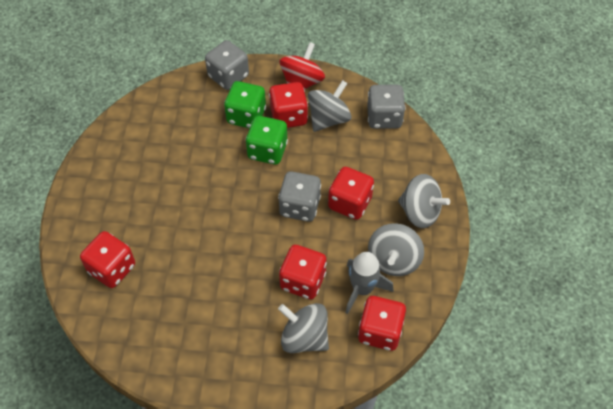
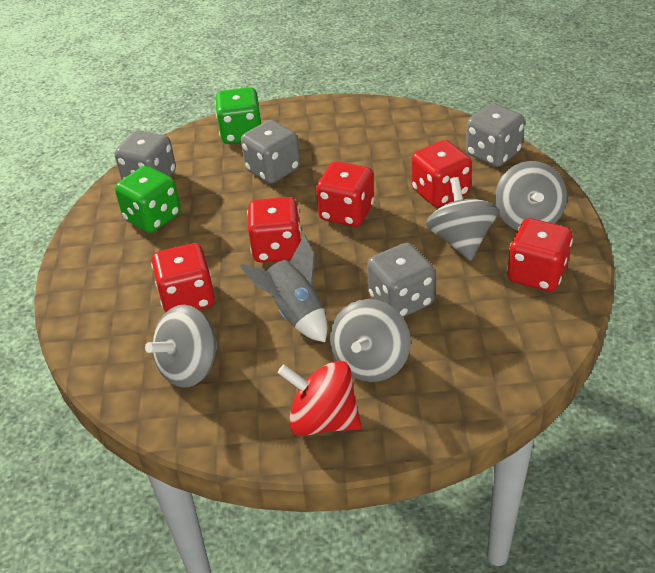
grey dice: [205,40,249,90] [278,171,321,222] [367,85,405,129] = 3 -> [115,130,176,180] [241,120,300,184] [367,243,435,317] [466,103,525,167] = 4

